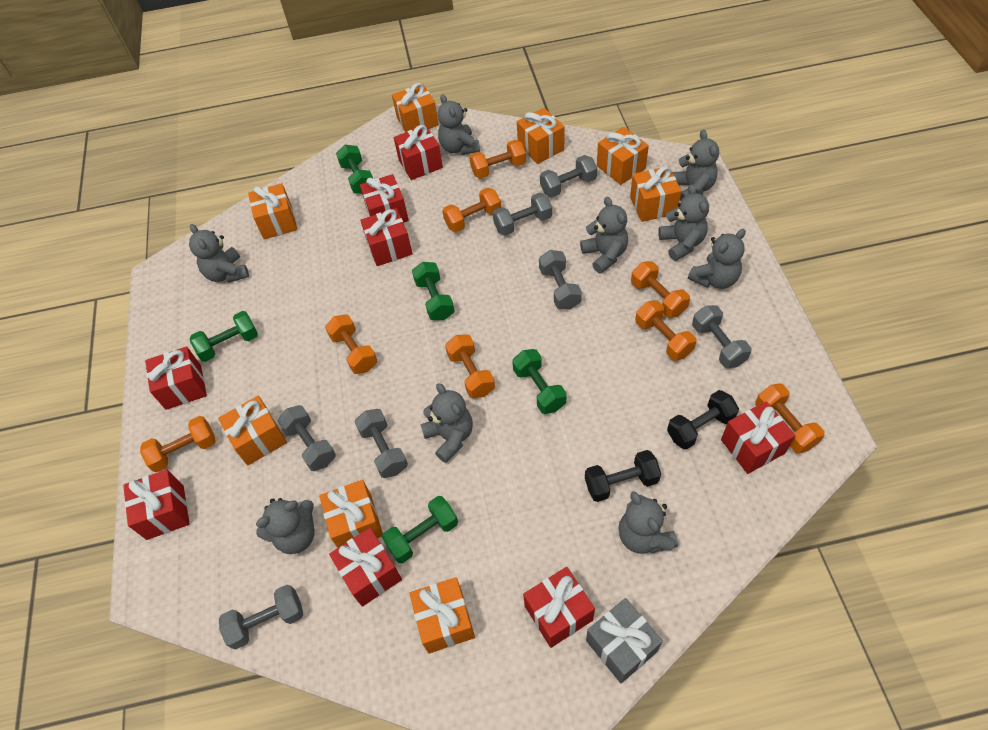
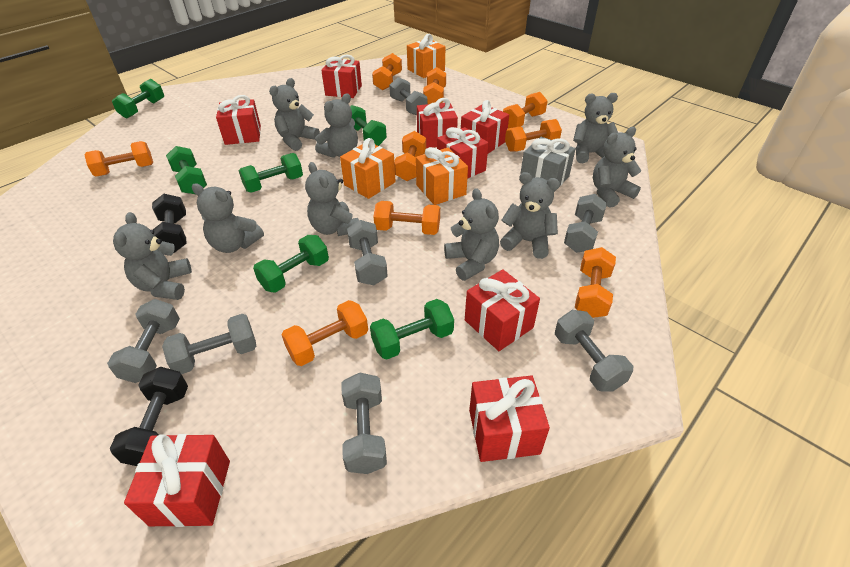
green dumbbell: [190,311,258,362] [336,145,373,194] [382,496,458,563] [412,262,454,320] [512,349,566,414] = 5 -> [112,79,164,119] [166,146,207,194] [239,153,303,193] [253,235,329,293] [350,105,387,146] [370,299,454,360] = 6
orange dumbbell: [140,416,215,472] [325,315,378,374] [442,188,501,232] [445,334,495,398] [469,140,526,179] [631,261,690,318] [635,300,697,361] [756,383,825,453] = 8 -> [84,141,153,176] [281,300,368,366] [372,53,402,90] [373,201,440,235] [394,131,426,181] [423,67,446,104] [503,92,548,128] [505,119,562,152] [575,247,616,318] = 9
orange gift: [218,396,287,466] [248,183,297,239] [319,480,383,548] [392,83,439,132] [409,577,475,654] [517,108,565,164] [597,127,649,185] [630,166,681,222] = 8 -> [340,138,396,199] [407,34,445,78] [416,147,468,205] = 3

